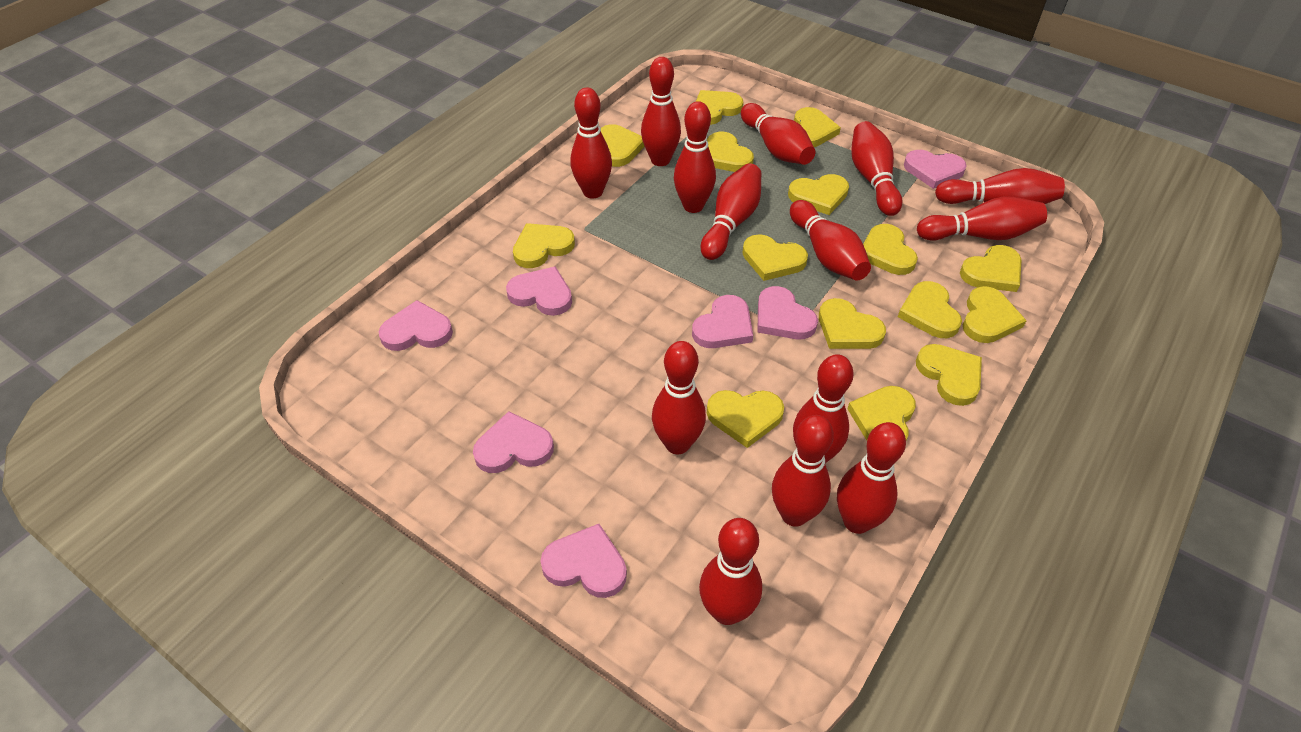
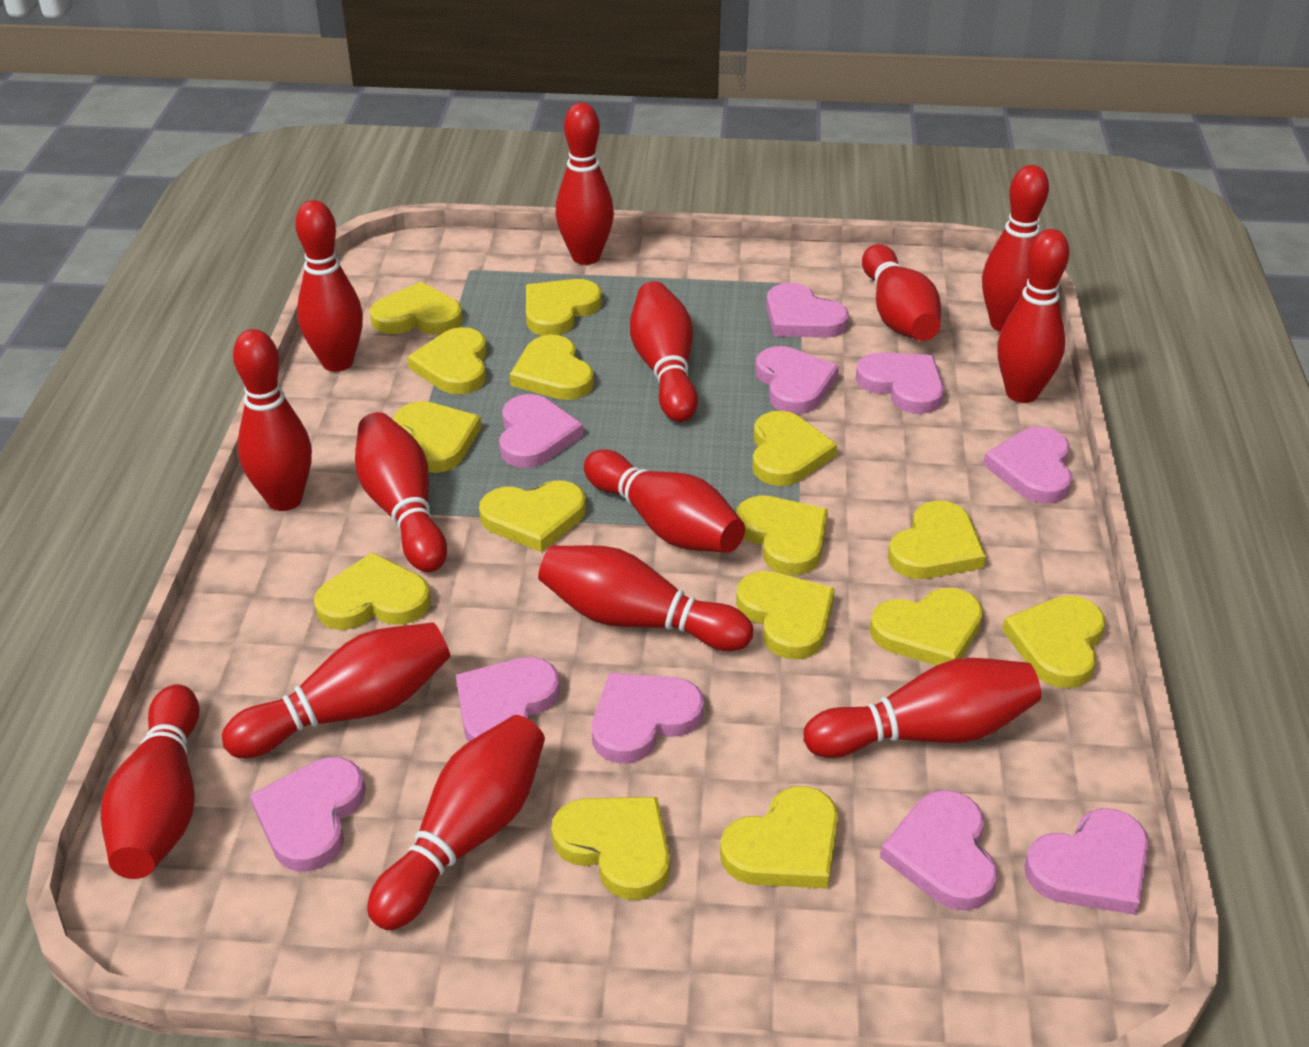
pink heart: [378,300,453,351] [473,411,554,473] [506,266,572,316] [540,524,627,598] [692,295,753,348] [757,286,818,339] [904,150,967,189] = 7 -> [250,757,365,872] [456,657,560,742] [499,394,584,468] [592,673,704,763] [755,346,839,414] [766,283,849,338] [855,352,944,414] [880,790,997,911] [983,427,1072,503] [1024,808,1149,915] = 10

